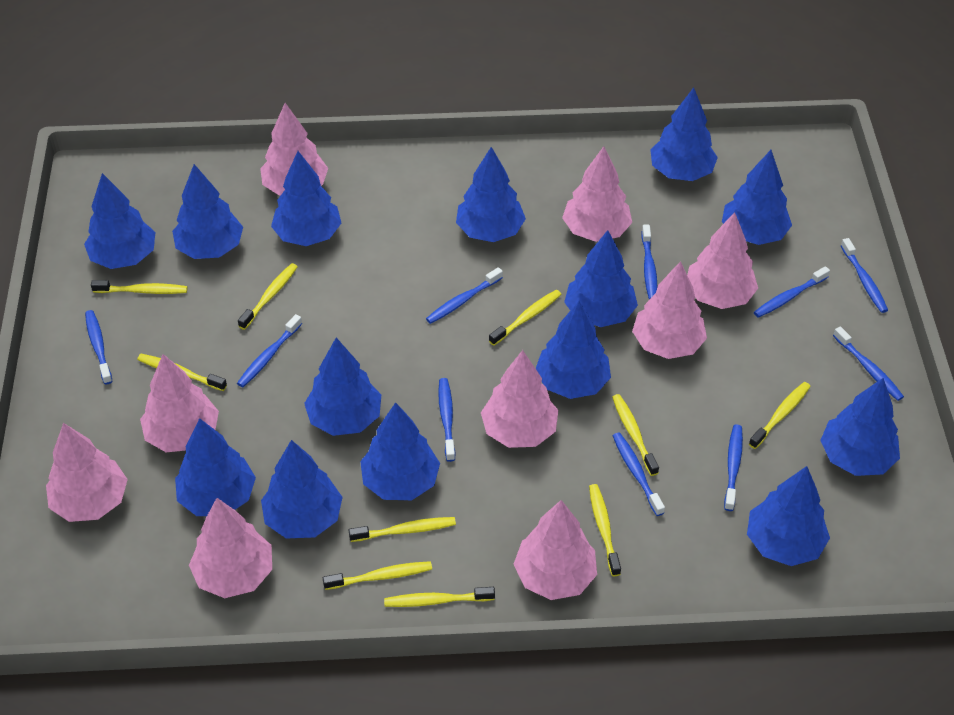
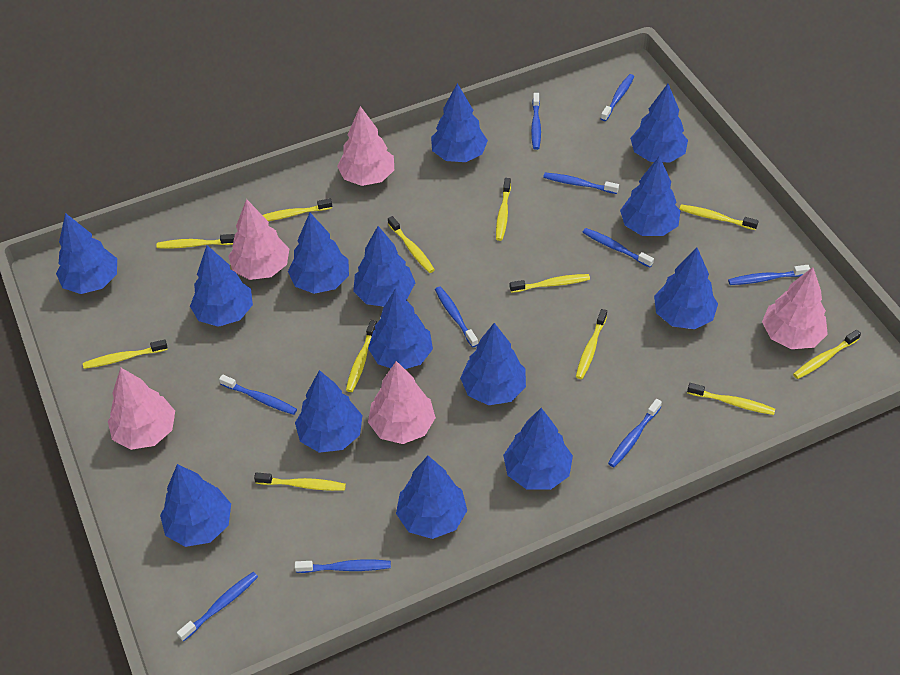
pink tree: [46,423,128,522] [140,354,219,452] [189,498,272,598] [260,103,328,196] [481,350,558,448] [514,500,597,600] [562,146,632,242] [632,261,707,359] [687,212,758,309] = 9 -> [108,368,175,450] [228,199,289,280] [337,106,394,186] [368,361,436,444] [762,267,828,349] = 5
yellow toothbrush: [91,280,187,294] [137,354,227,391] [238,263,298,330] [323,561,432,590] [349,517,456,542] [384,587,495,607] [489,290,562,346] [589,484,621,576] [612,394,659,476] [749,382,811,449] = 10 -> [83,339,168,369] [157,234,235,249] [254,473,346,491] [263,198,332,221] [346,320,377,392] [388,216,435,273] [496,178,511,241] [510,274,590,293] [576,309,607,379] [679,204,759,230] [687,383,775,415] [793,330,861,379] = 12

